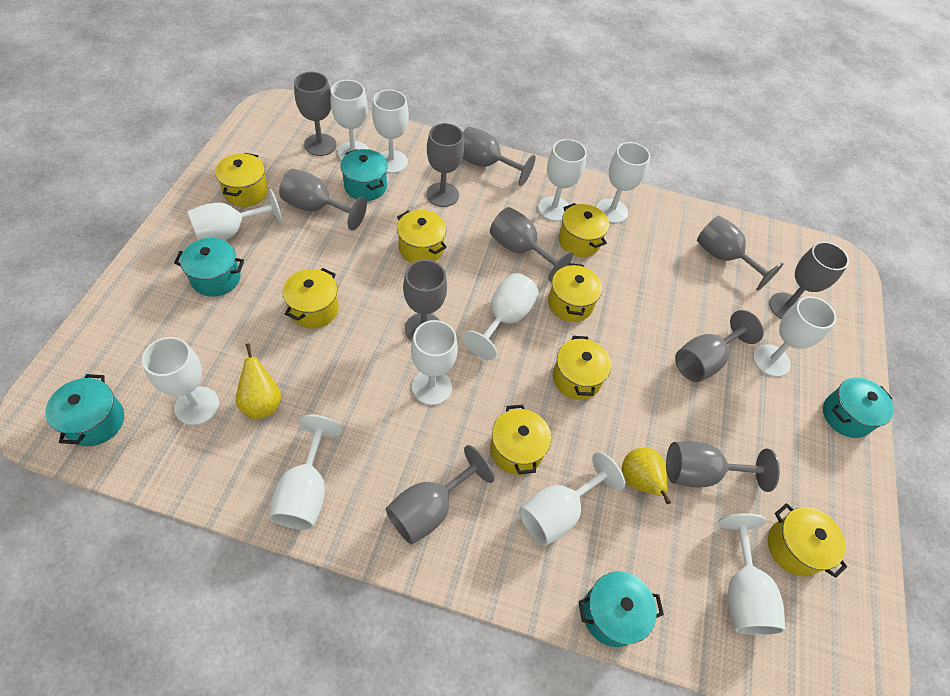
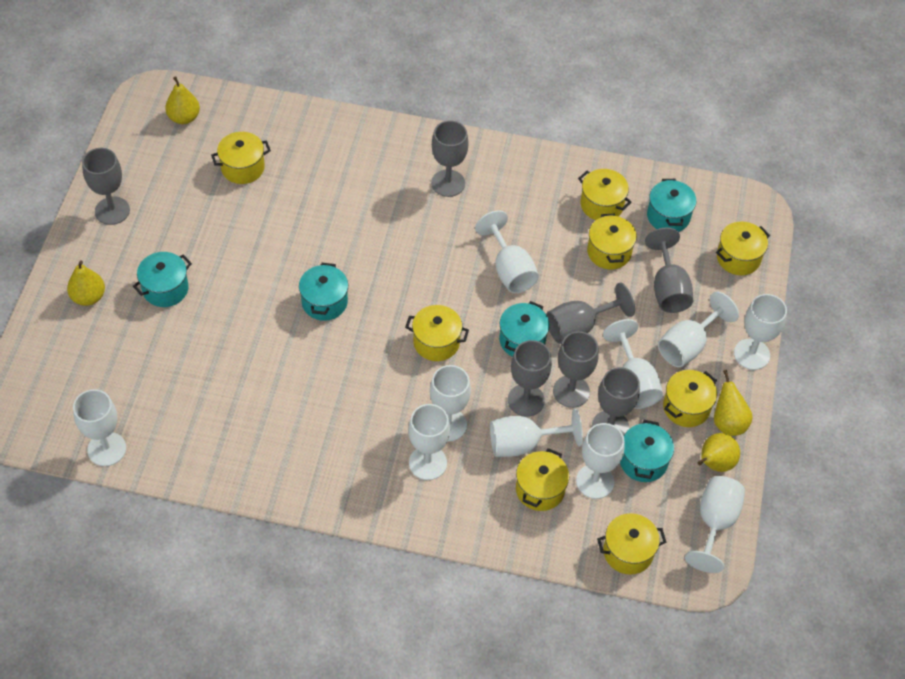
grey goblet: [279,169,367,231] [294,72,337,156] [386,445,495,545] [403,260,447,341] [426,123,464,207] [463,126,536,186] [490,207,573,282] [666,441,780,492] [675,310,764,382] [697,216,784,291] [769,242,849,319] = 11 -> [82,148,130,225] [431,120,469,197] [508,340,552,417] [546,283,635,344] [553,331,599,408] [592,367,640,436] [645,228,693,313] = 7
white goblet: [142,337,219,425] [187,189,283,240] [269,414,342,530] [331,80,369,160] [372,90,409,173] [411,320,458,405] [462,273,539,360] [519,452,625,546] [538,139,587,221] [596,142,650,223] [718,513,785,635] [753,296,836,377] = 12 -> [73,389,126,466] [408,404,450,480] [430,365,471,441] [475,210,539,293] [490,409,583,457] [576,423,625,499] [603,319,663,409] [658,292,739,367] [685,476,745,573] [734,294,787,370] = 10
yellow pear: [236,343,281,419] [622,448,671,504] = 2 -> [67,261,105,306] [165,76,200,124] [698,433,740,472] [714,370,753,436] = 4

